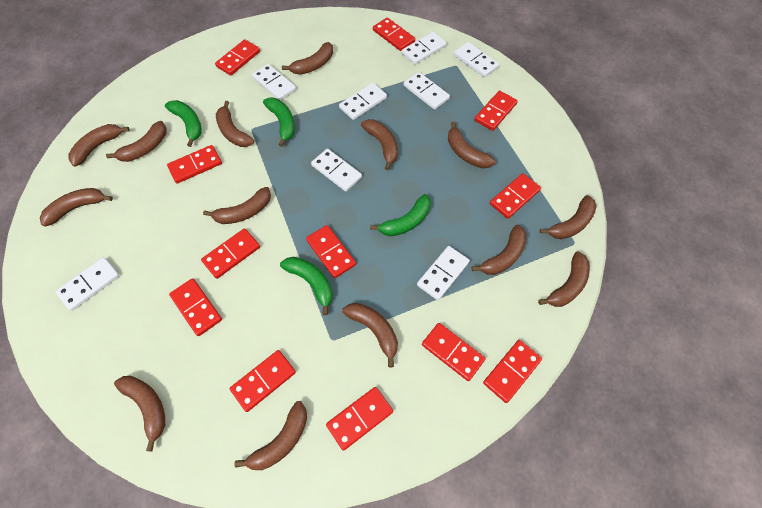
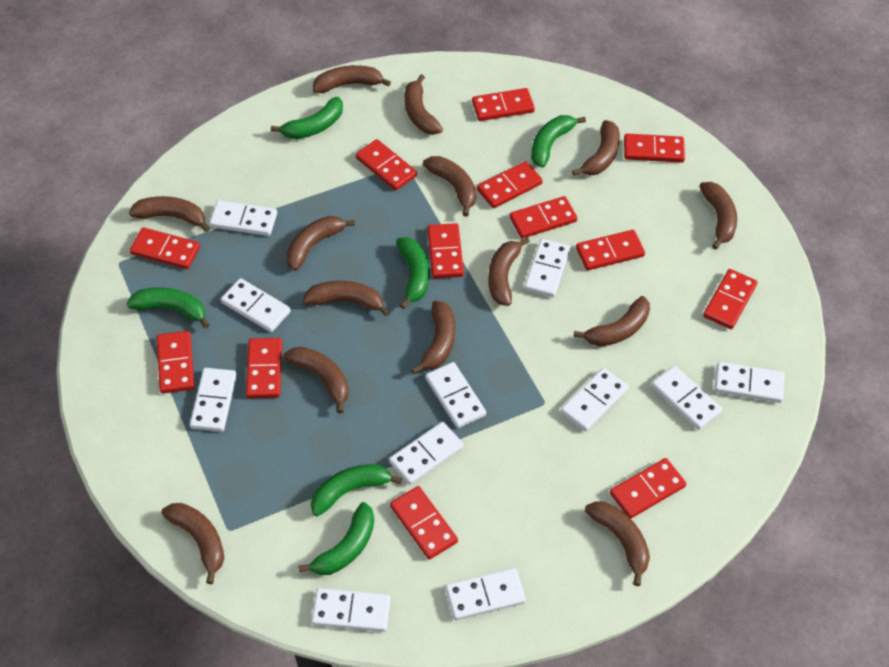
green banana: [165,100,202,147] [263,97,295,147] [280,257,333,315] [370,194,431,236] = 4 -> [126,288,210,328] [271,97,343,139] [298,502,374,575] [311,464,402,516] [396,237,429,309] [531,115,586,168] = 6
red domino: [167,145,222,184] [169,278,222,336] [201,228,260,279] [215,39,260,76] [230,350,296,412] [306,225,356,278] [326,387,393,451] [373,18,415,51] [422,323,486,381] [474,91,518,131] [483,340,542,403] [490,173,541,219] = 12 -> [130,227,200,269] [157,331,194,393] [246,338,282,398] [356,139,417,191] [390,486,458,560] [427,223,464,278] [472,88,535,121] [477,161,543,208] [509,196,577,239] [576,230,645,270] [610,458,686,519] [624,134,685,163] [703,269,757,329] = 13
white domino: [55,257,120,311] [252,64,296,100] [311,149,362,192] [339,83,387,120] [402,32,446,64] [404,72,450,110] [417,246,470,300] [454,42,499,77] = 8 -> [190,368,237,432] [209,200,277,236] [221,278,291,332] [311,588,391,632] [389,422,464,485] [425,362,486,428] [445,568,526,620] [524,239,570,297] [561,368,628,431] [651,365,722,430] [714,362,784,403] = 11

